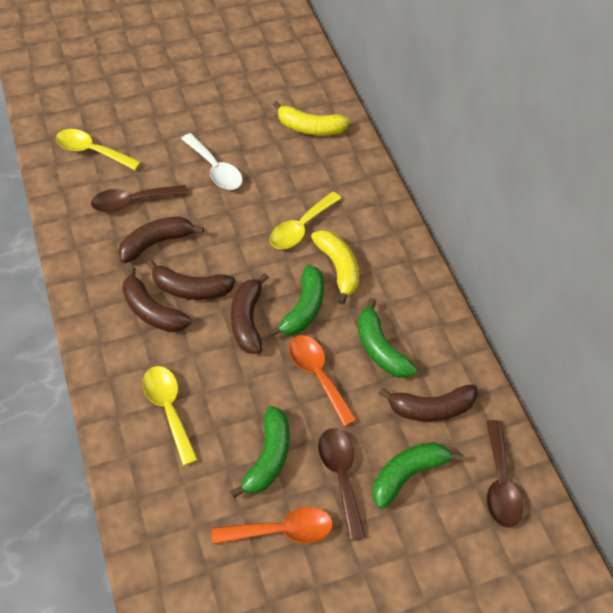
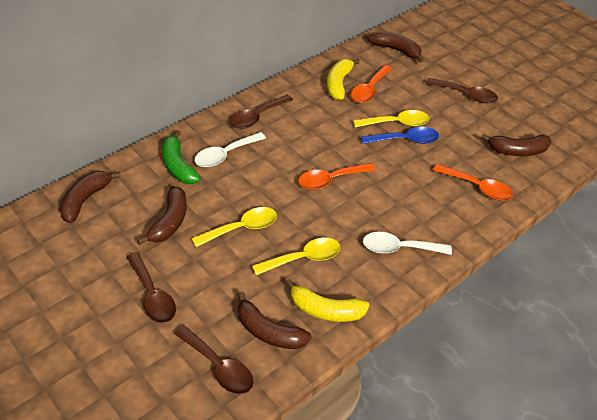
blue spoon: none = 0 -> [361,126,439,144] = 1
brown spoon: [91,185,188,213] [318,428,366,541] [487,420,523,528] = 3 -> [126,252,176,323] [174,325,254,394] [230,95,293,129] [425,78,498,103] = 4
green banana: [230,406,290,498] [269,265,324,337] [358,298,417,378] [373,442,464,509] = 4 -> [162,130,201,184] = 1
orange spoon: [212,507,333,544] [289,335,357,427] = 2 -> [298,163,376,190] [351,65,392,103] [433,164,513,201] = 3
white spoon: [181,133,243,190] = 1 -> [195,132,266,167] [363,232,452,255] = 2

